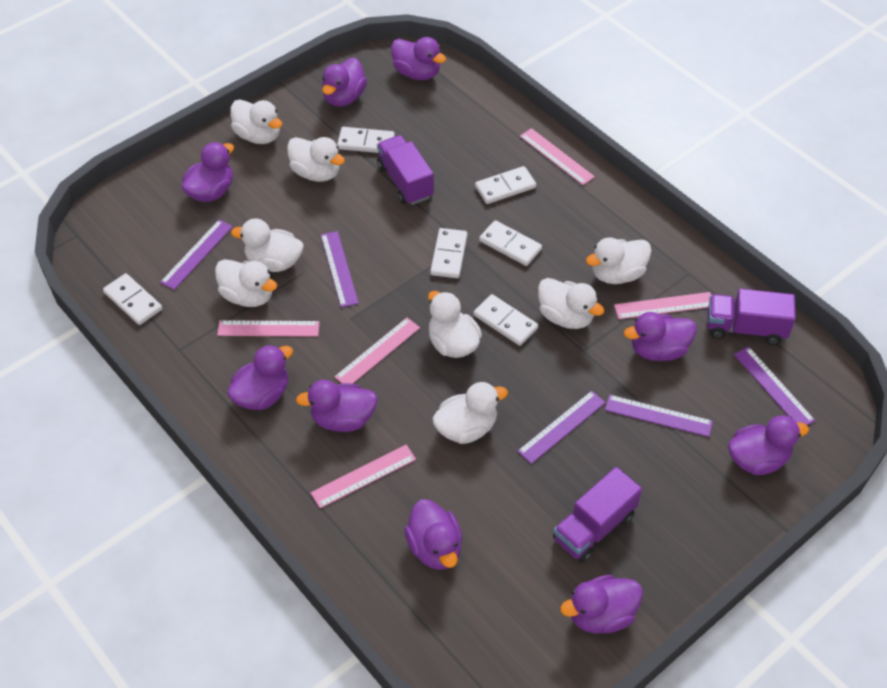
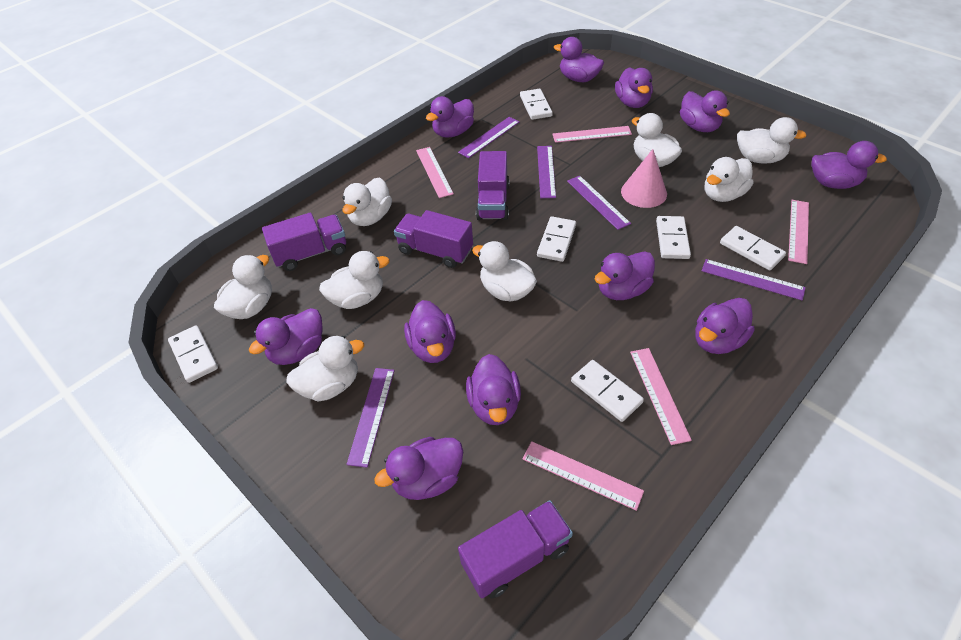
pink cone: none = 0 -> [621,149,667,208] = 1
purple duck: [182,142,234,202] [227,345,293,410] [296,380,378,432] [322,58,367,107] [391,37,446,80] [404,499,463,570] [560,575,643,633] [624,312,697,361] [728,415,809,475] = 9 -> [249,308,322,365] [374,437,463,500] [404,300,456,363] [426,96,474,138] [466,354,521,425] [554,37,604,82] [595,251,655,300] [615,67,653,108] [680,90,730,132] [695,298,755,354] [811,141,887,189] = 11
purple truck: [377,135,434,205] [553,467,642,563] [707,289,796,345] = 3 -> [262,212,346,271] [394,210,473,268] [458,500,573,599] [476,151,509,220] = 4

